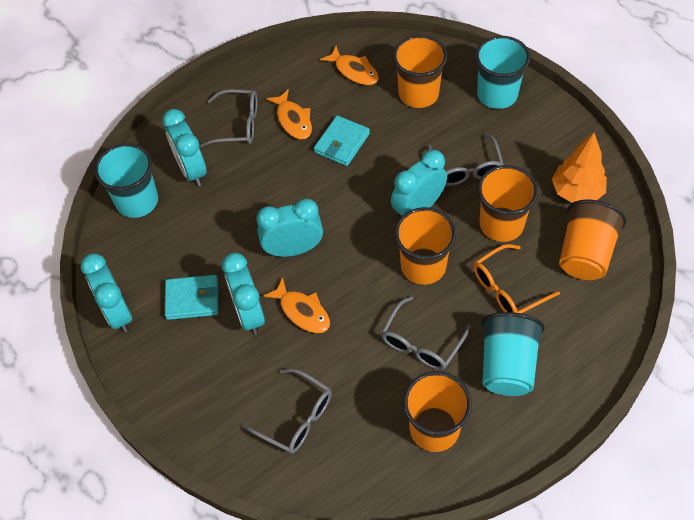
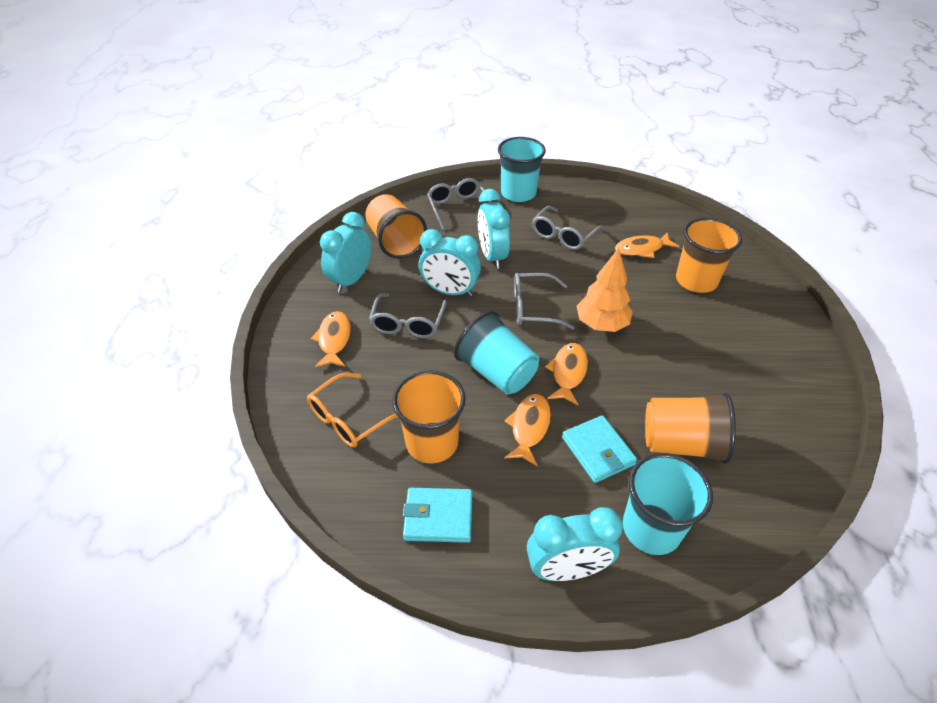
orange cup: [393,35,447,108] [394,207,456,285] [403,371,472,452] [478,165,538,242] [559,200,626,280] = 5 -> [365,194,427,259] [392,370,466,464] [645,393,736,464] [676,218,742,293] = 4
orange fish: [263,277,330,333] [266,89,312,140] [320,46,379,85] = 3 -> [310,311,351,368] [504,394,551,466] [545,343,588,405] [615,233,680,258] = 4
turquoise clock: [81,254,132,332] [162,109,207,186] [222,253,265,334] [257,199,323,257] [391,150,447,216] = 5 -> [320,212,371,293] [419,229,481,297] [478,189,510,269] [527,507,623,581] = 4

